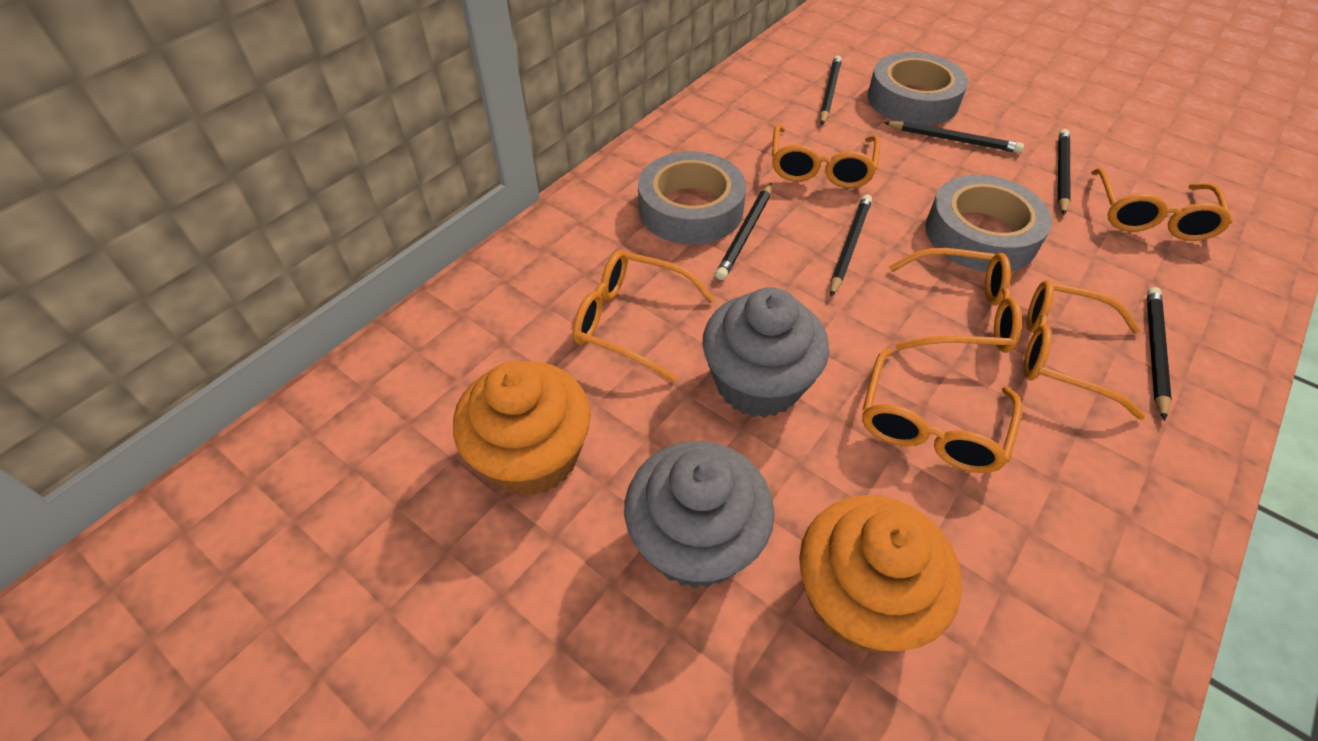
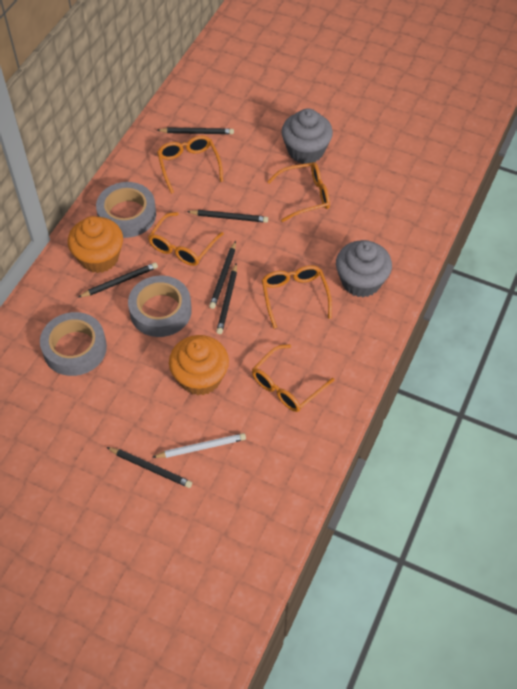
orange glasses: [573,250,715,382] [772,124,880,188] [862,348,1022,473] [889,248,1022,353] [1023,280,1145,420] [1091,168,1232,241] = 6 -> [148,212,224,266] [157,135,223,194] [252,344,334,412] [262,265,332,329] [267,162,330,222] = 5
white pencil: none = 0 -> [152,433,246,458] = 1

